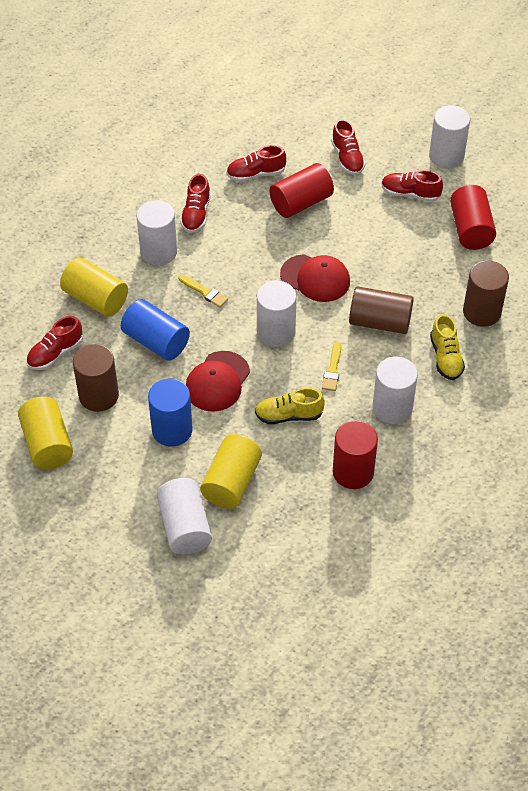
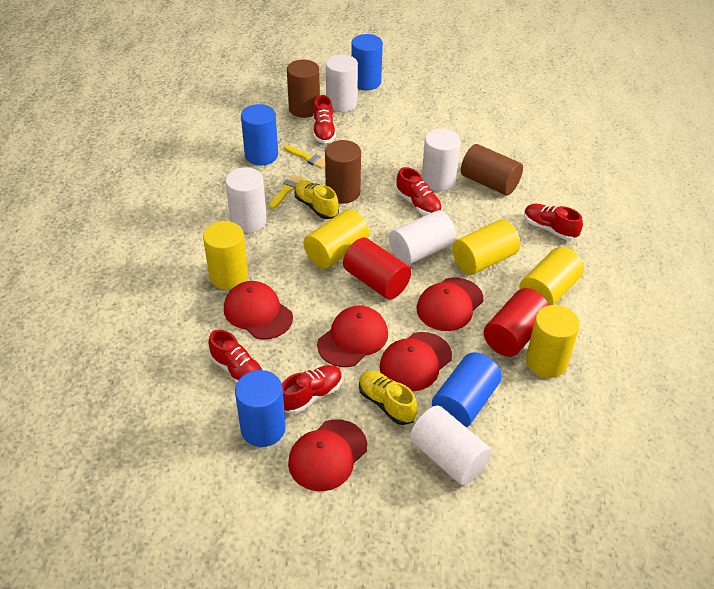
blue cylinder: [121,299,190,361] [148,379,192,447] = 2 -> [235,370,286,447] [241,104,278,165] [351,34,383,90] [432,352,502,428] = 4
red cap: [186,351,250,411] [280,254,350,302] = 2 -> [224,281,293,340] [288,419,367,491] [317,306,388,367] [380,332,452,391] [417,277,483,331] = 5
red cylinder: [269,163,334,218] [333,420,378,489] [450,185,496,250] = 3 -> [343,237,411,299] [484,288,549,357] = 2
yellow cylinder: [18,396,73,469] [60,258,128,317] [200,434,262,509] = 3 -> [203,221,248,290] [303,209,369,269] [452,219,520,275] [519,247,584,305] [526,305,580,378] = 5

